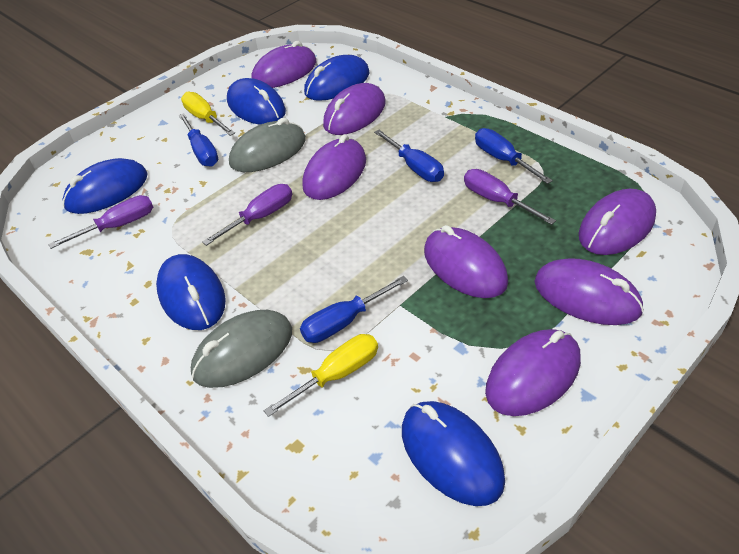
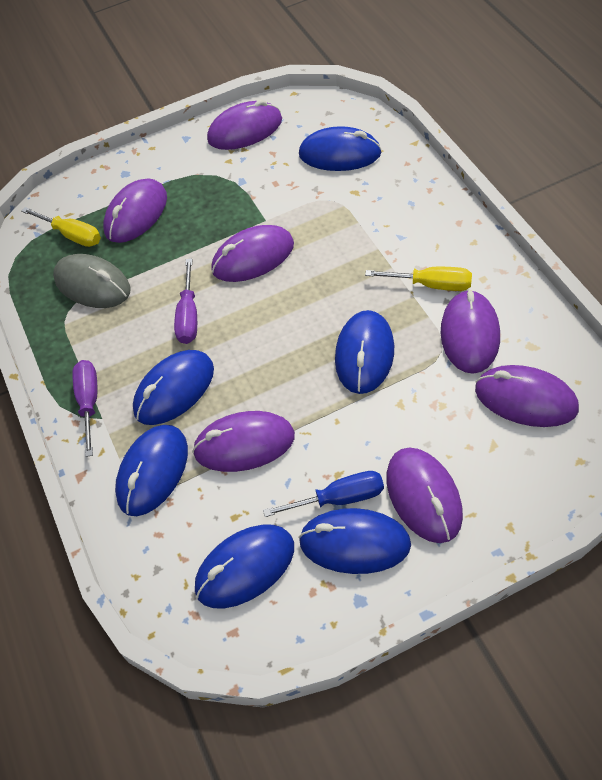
blue mouse: [63,158,148,214] [156,254,226,330] [227,78,286,125] [304,55,370,101] [402,401,505,506] = 5 -> [115,425,188,516] [133,350,214,425] [195,525,294,608] [298,508,411,574] [299,126,382,171] [335,310,394,394] = 6
blue screwdriver: [179,113,218,167] [300,276,408,343] [374,130,444,182] [475,128,553,184] = 4 -> [263,471,384,517] = 1
grey mouse: [191,310,292,388] [229,118,306,172] = 2 -> [53,254,131,308] = 1
purple screwdriver: [48,195,153,249] [202,184,292,246] [464,169,556,225] = 3 -> [72,360,97,457] [174,259,197,344] = 2

